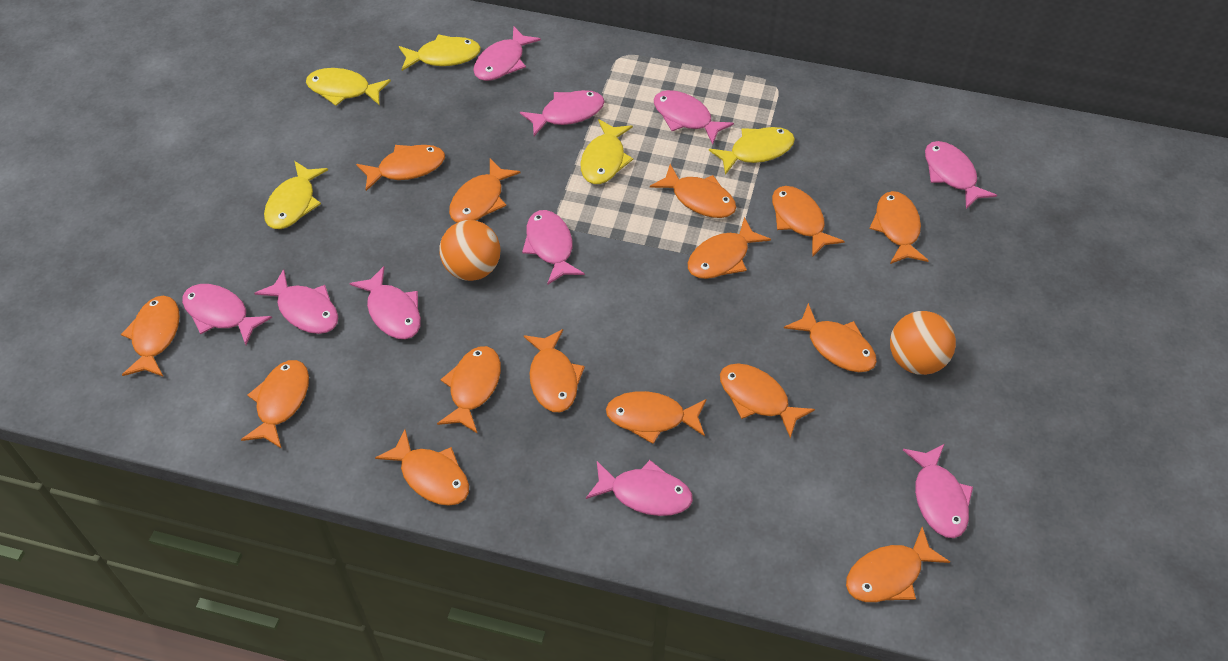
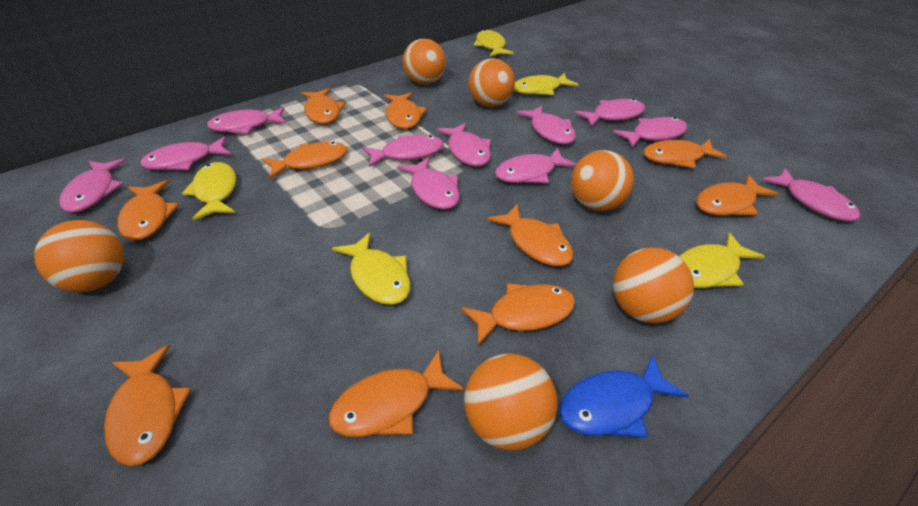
blue fish: none = 0 -> [559,354,689,438] = 1
orange ball: [439,220,501,281] [890,311,956,375] = 2 -> [34,220,124,292] [403,39,446,85] [464,353,558,450] [469,58,515,107] [571,150,634,211] [613,247,694,324] = 6
orange fish: [121,296,180,377] [241,360,309,449] [356,145,445,191] [375,430,469,506] [437,346,501,434] [449,158,520,223] [524,329,585,412] [606,391,706,444] [650,164,736,218] [688,217,771,279] [720,363,815,438] [772,186,845,257] [784,303,877,372] [846,527,950,602] [869,191,929,264] = 15 -> [104,345,191,466] [118,180,179,240] [262,142,347,179] [301,88,346,124] [329,350,464,437] [384,92,427,129] [461,283,575,346] [487,205,574,266] [643,139,727,168] [696,175,779,216] = 10
pink fish: [182,284,272,345] [255,269,338,334] [350,266,421,339] [473,26,541,81] [520,90,605,136] [522,210,585,285] [586,460,693,516] [654,90,734,145] [903,444,973,538] [925,141,997,209] = 10 -> [59,159,126,213] [140,136,231,170] [207,107,287,134] [362,135,444,167] [397,157,460,210] [437,123,491,166] [495,148,576,183] [516,105,576,144] [574,99,645,127] [613,117,688,148] [762,168,860,222] = 11

